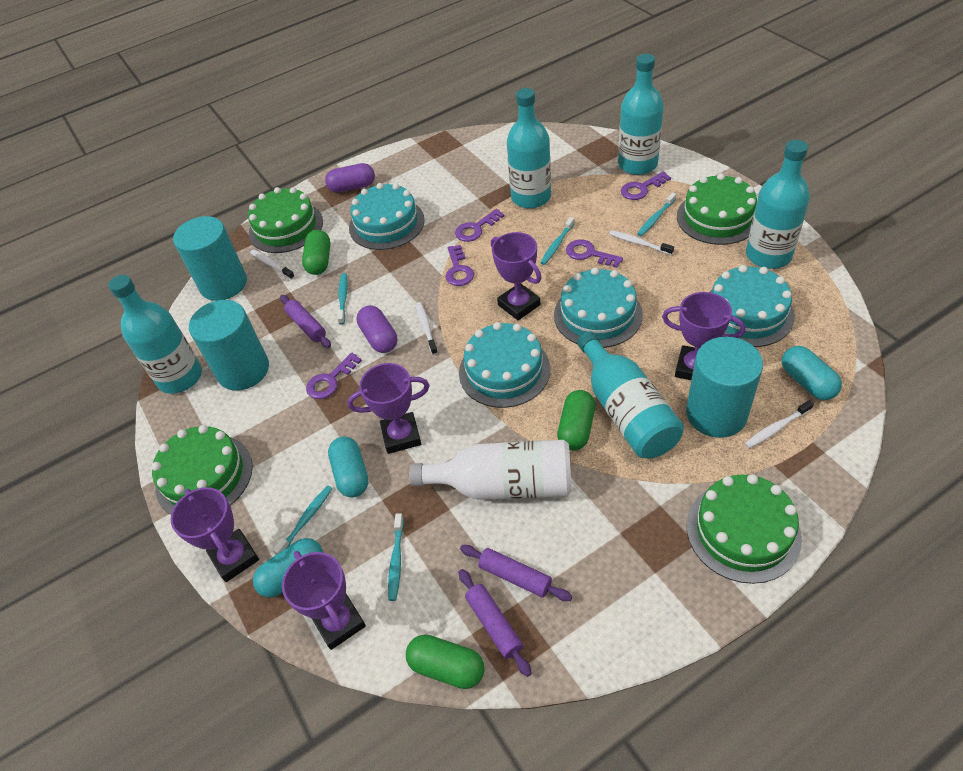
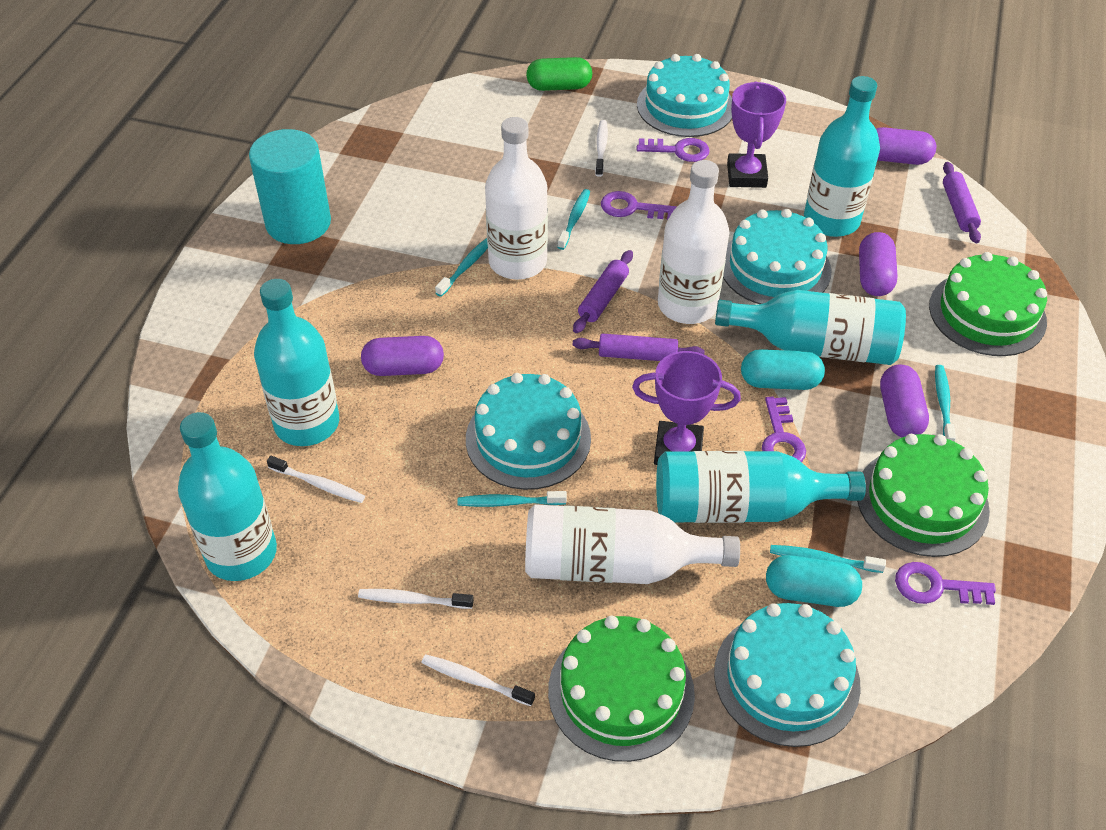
green cake: [151,425,253,515] [248,187,323,253] [677,173,757,245] [687,474,802,584] = 4 -> [548,616,695,762] [857,434,990,557] [929,252,1047,356] = 3
green capsule: [302,230,330,275] [406,634,485,689] [557,390,595,451] = 3 -> [526,57,592,91] = 1
purple capsule: [325,163,375,193] [357,305,397,353] = 2 -> [361,336,444,376] [859,232,897,296] [876,127,936,165] [880,364,929,437] = 4
purple key: [306,352,362,399] [446,245,474,286] [455,209,504,242] [566,239,623,268] [621,171,671,200] = 5 -> [601,191,676,220] [637,138,710,162] [762,396,806,462] [895,562,996,605] = 4
purple trophy: [171,487,259,582] [282,551,366,650] [347,363,430,454] [491,232,542,320] [662,292,746,380] = 5 -> [632,351,741,465] [727,82,786,188] = 2
turquoise capsule: [253,538,323,598] [328,437,368,498] [782,346,842,400] = 3 -> [741,349,825,390] [766,555,862,607] = 2
turquoise cylinder: [173,216,247,301] [189,300,269,391] [686,337,763,438] = 3 -> [249,129,331,244] = 1
white bottle: [409,440,572,500] = 1 -> [485,117,548,280] [525,504,740,584] [658,160,729,324] = 3

